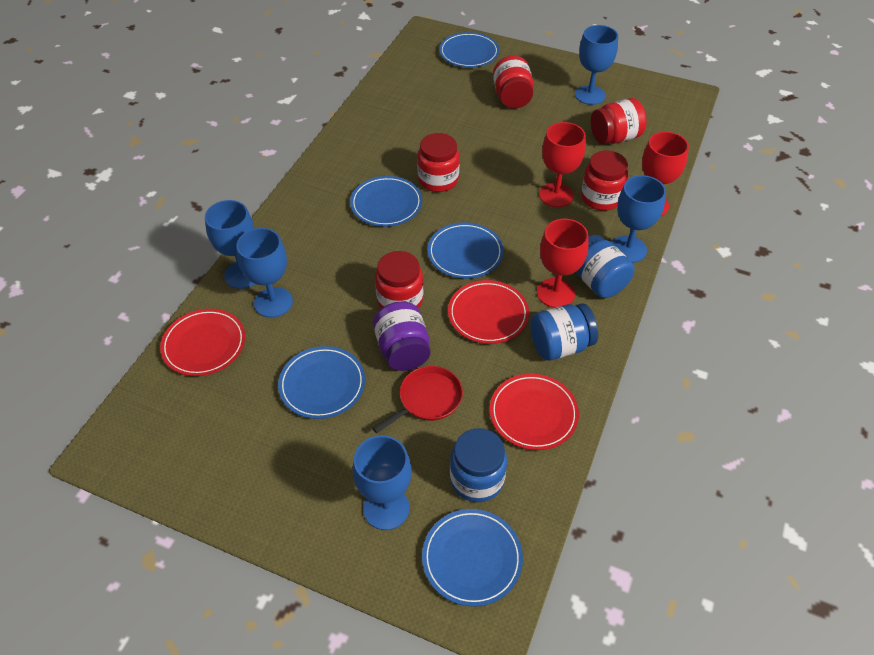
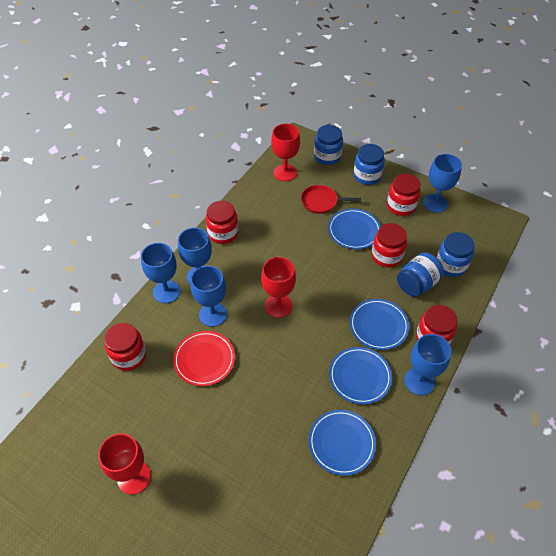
blue jar: [450,428,507,502] [530,304,598,361] [576,235,635,298] = 3 -> [314,125,343,165] [353,144,385,185] [397,252,444,297] [437,232,475,277] = 4
blue plate: [278,346,365,419] [350,176,422,227] [422,509,523,607] [427,222,504,279] [439,32,499,68] = 5 -> [309,410,376,476] [328,209,381,249] [329,347,392,404] [350,299,409,350] = 4
purple jar: [373,302,430,371] = 1 -> none = 0
red plate: [160,309,245,376] [448,280,529,344] [490,374,579,450] = 3 -> [173,331,235,386] = 1

